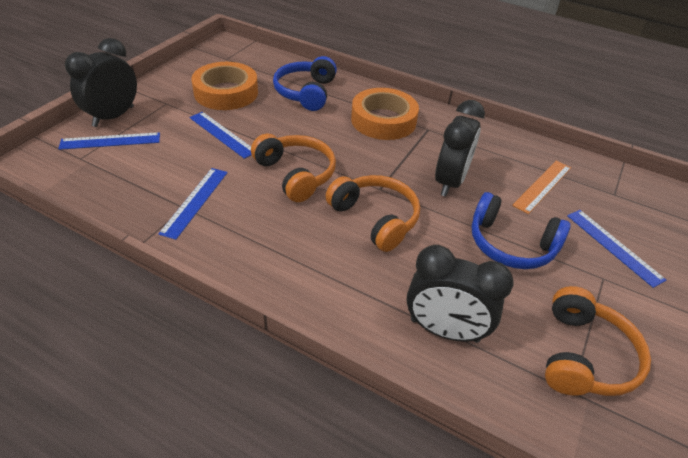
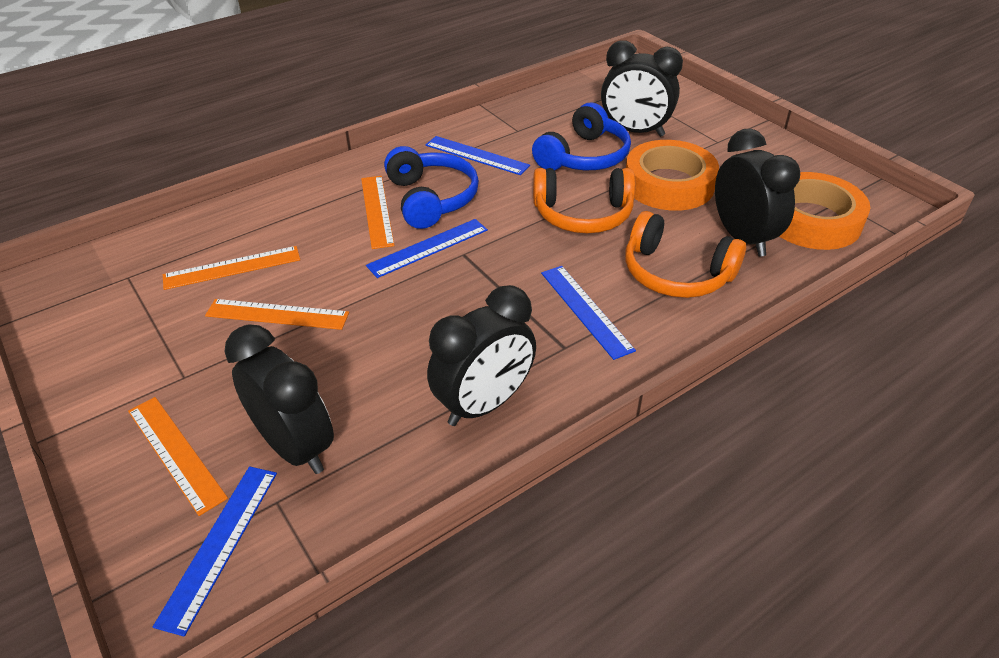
black clock: [65,38,137,127] [407,245,514,343] [435,100,485,197] = 3 -> [224,324,334,474] [427,285,536,426] [601,40,683,137] [715,129,800,257] = 4
orange headphones: [251,134,336,202] [325,175,420,252] [545,286,651,396] = 3 -> [533,168,636,233] [625,211,746,298] = 2
orange ruler: [512,161,571,214] = 1 -> [128,397,228,516] [163,246,300,290] [205,299,349,330] [361,176,395,249] = 4

